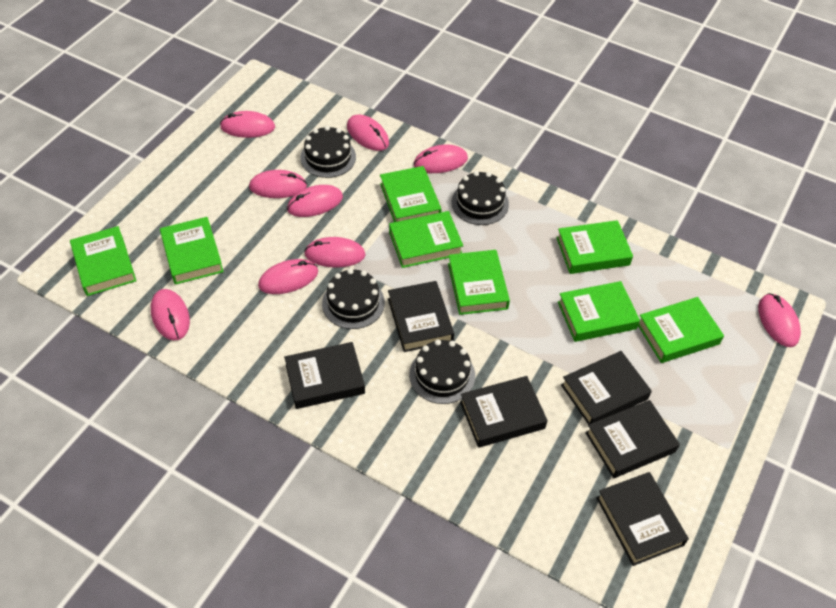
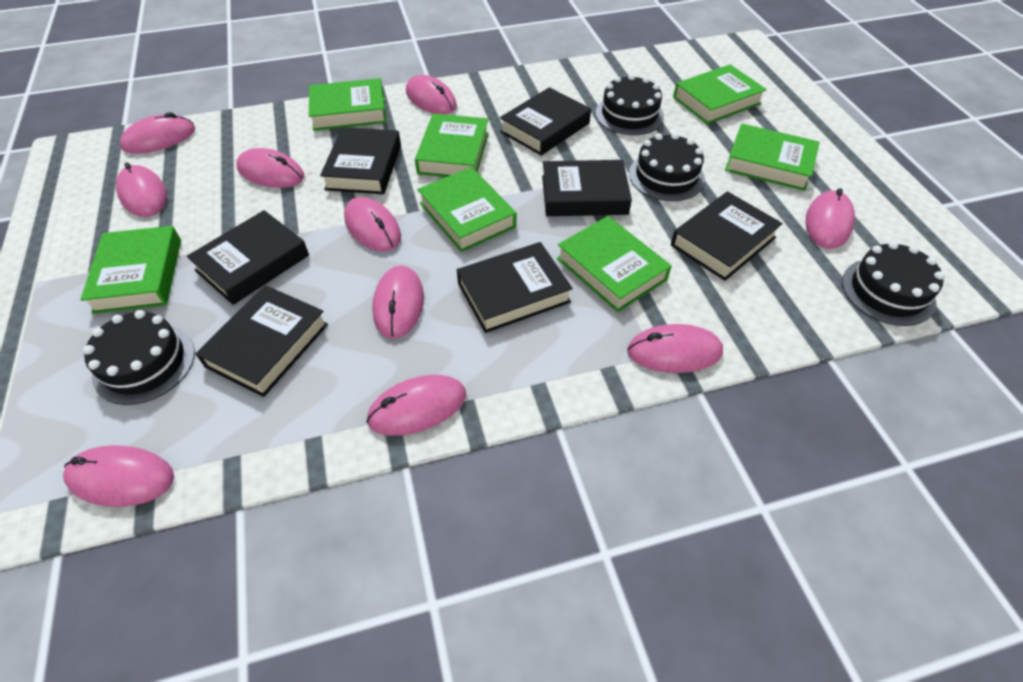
black book: [284,342,365,409] [388,281,454,352] [460,376,548,448] [561,351,652,425] [585,400,680,478] [596,472,689,566] = 6 -> [187,210,309,305] [196,285,328,397] [320,127,401,194] [457,242,573,333] [500,87,591,156] [542,160,632,216] [671,191,783,281] = 7
green book: [70,226,136,296] [160,217,224,285] [380,166,442,222] [389,211,463,268] [448,250,510,315] [556,220,633,274] [558,281,640,342] [638,297,724,363] = 8 -> [80,226,181,314] [309,78,387,131] [415,114,489,177] [417,167,517,252] [557,216,672,312] [673,64,767,124] [725,123,820,191] = 7
pink mouse: [151,289,190,341] [220,111,275,138] [249,170,307,198] [258,259,318,294] [287,185,343,217] [304,237,366,267] [347,115,389,151] [414,144,468,173] [758,293,801,347] = 9 -> [63,445,174,507] [116,163,167,217] [120,112,195,154] [236,148,304,188] [344,197,401,252] [366,375,466,436] [372,266,424,339] [406,75,457,114] [627,324,723,373] [805,188,855,249] = 10

